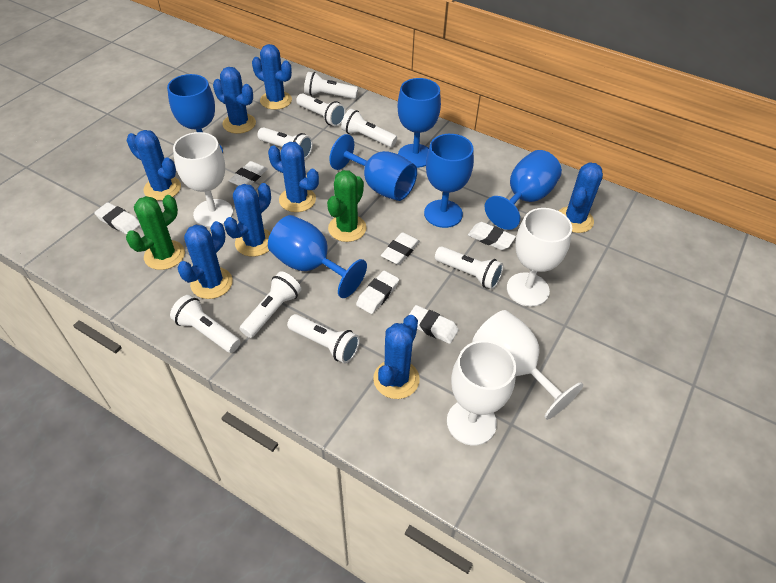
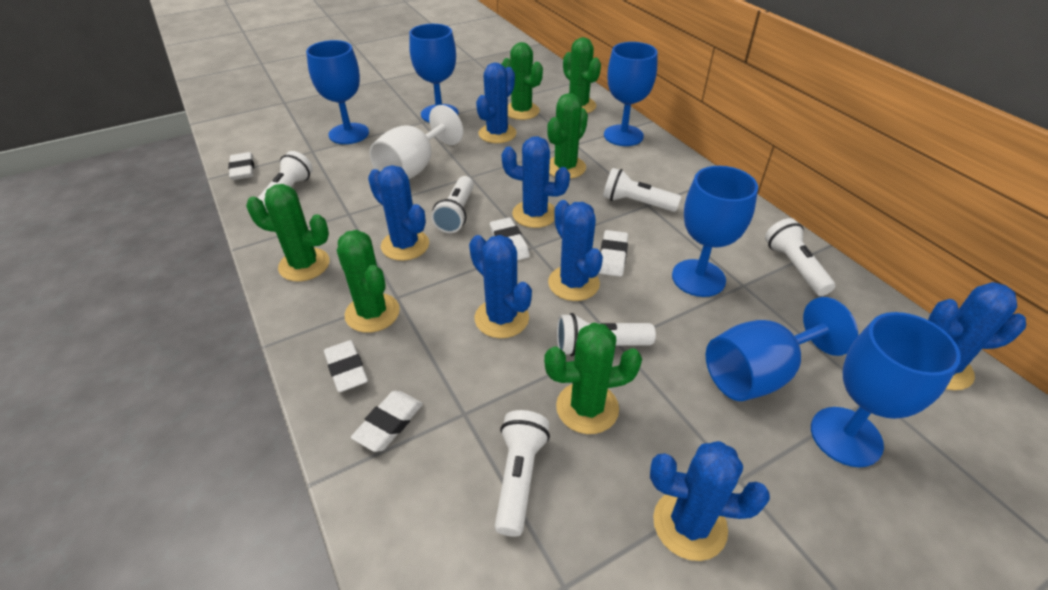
blue cactus: [126,130,181,201] [177,221,233,299] [213,67,256,134] [224,183,271,257] [252,44,292,110] [268,142,319,212] [373,315,420,399] [559,162,603,233] = 8 -> [368,165,429,261] [469,235,532,338] [476,62,517,143] [501,136,570,228] [548,200,603,301] [650,441,770,561] [928,282,1026,390] = 7
green cactus: [126,195,185,270] [327,170,367,242] = 2 -> [246,184,329,281] [337,230,400,333] [501,42,543,120] [544,322,642,434] [547,93,588,179] [563,37,601,113] = 6
white eraser: [94,202,140,235] [228,161,268,186] [356,271,399,314] [381,232,420,265] [409,305,459,344] [468,222,516,250] = 6 -> [228,152,254,180] [324,340,368,392] [351,391,423,452] [490,218,530,260] [599,230,628,277] = 5
white flashlight: [170,295,240,353] [240,271,301,338] [257,127,313,159] [287,314,360,364] [296,93,346,127] [304,72,358,99] [341,109,397,147] [435,246,504,289] = 8 -> [258,151,313,212] [431,176,474,233] [495,410,550,537] [557,313,656,356] [603,168,681,212] [765,218,835,296] = 6
white goblet: [173,132,233,227] [447,340,516,445] [472,310,583,420] [507,208,572,307] = 4 -> [369,105,463,179] = 1

